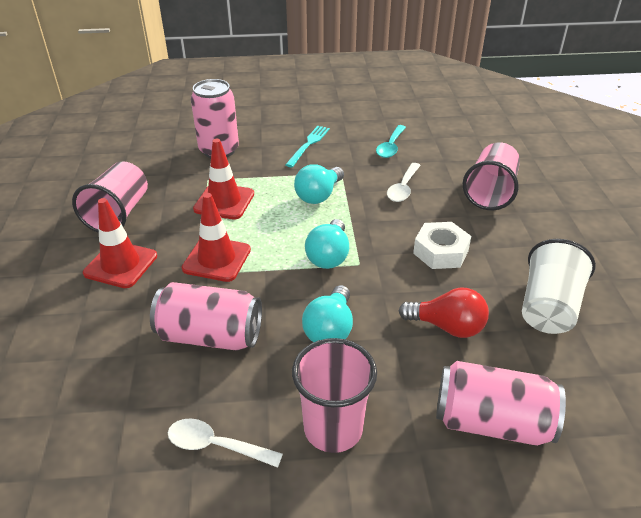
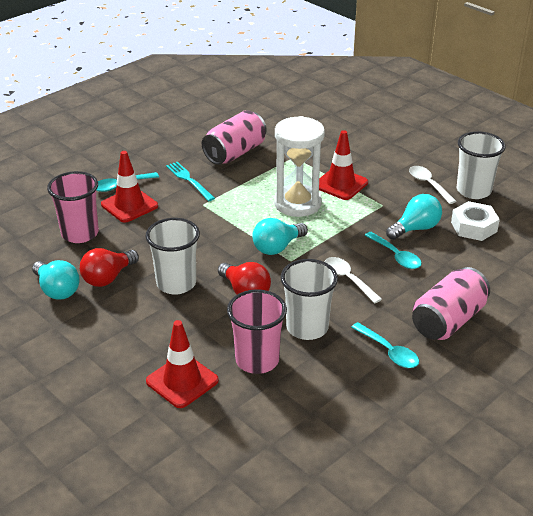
pink can: [150,282,262,351] [191,79,239,158] [436,361,566,446] = 3 -> [202,110,266,165] [412,267,490,340] = 2
pink cup: [72,161,148,233] [292,338,377,453] [463,142,520,210] = 3 -> [47,171,99,243] [227,289,287,374] = 2
red light bulb: [399,287,489,338] = 1 -> [80,248,139,287] [218,262,271,295] = 2
turquoise spoon: [376,125,406,158] = 1 -> [96,172,159,192] [351,322,419,368] [364,232,422,269] = 3
white cup: [522,239,596,334] = 1 -> [145,218,200,295] [280,259,338,340] [457,131,506,199] = 3
white hourglass: none = 0 -> [274,116,325,217] = 1

